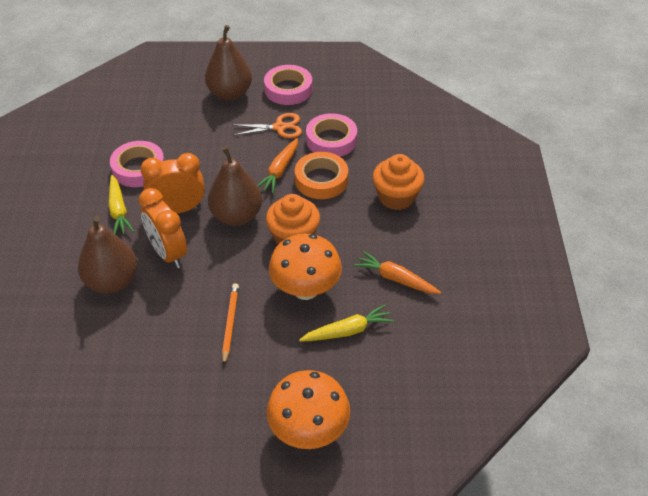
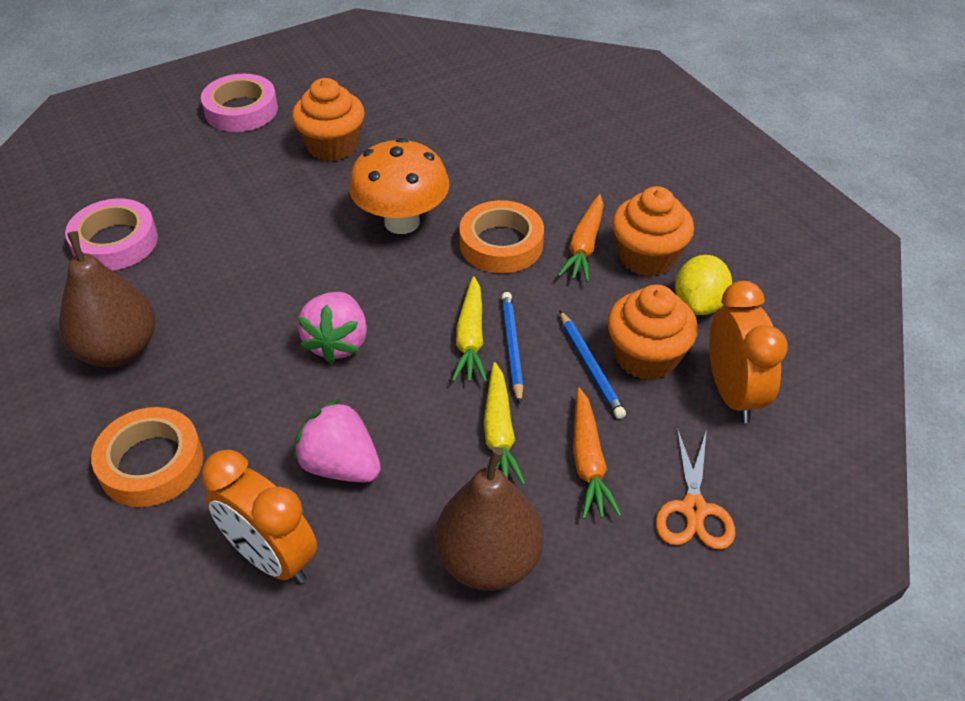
blue pencil: none = 0 -> [502,292,523,404] [559,310,626,419] = 2
brown pear: [78,216,138,293] [205,25,252,101] [208,146,262,226] = 3 -> [59,231,155,367] [435,447,544,591] = 2
orange cupcake: [266,194,320,244] [372,154,425,210] = 2 -> [292,78,365,161] [607,285,698,380] [612,186,694,277] = 3
orange mushroom: [266,370,350,449] [269,234,342,300] = 2 -> [349,138,449,234] = 1
orange pencil: [222,283,239,365] = 1 -> none = 0
orange tape: [295,152,348,199] = 1 -> [91,407,203,507] [459,200,544,273] = 2
pink strawberry: none = 0 -> [294,399,381,482] [297,292,367,364] = 2
pink tape: [110,141,165,187] [264,65,312,105] [306,113,357,157] = 3 -> [65,198,158,271] [201,74,278,132] = 2
yellow lemon: none = 0 -> [675,255,732,315] = 1

